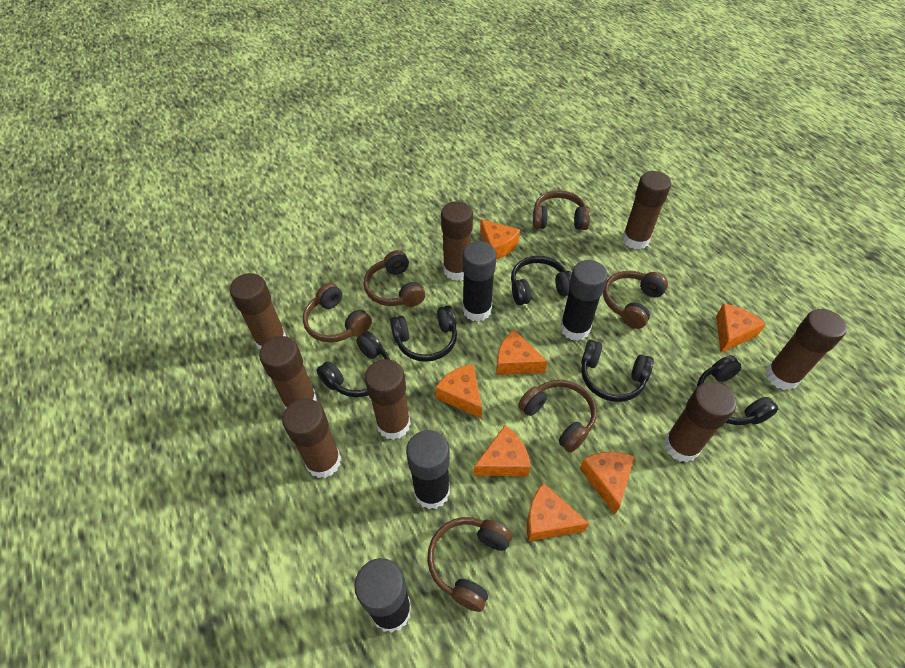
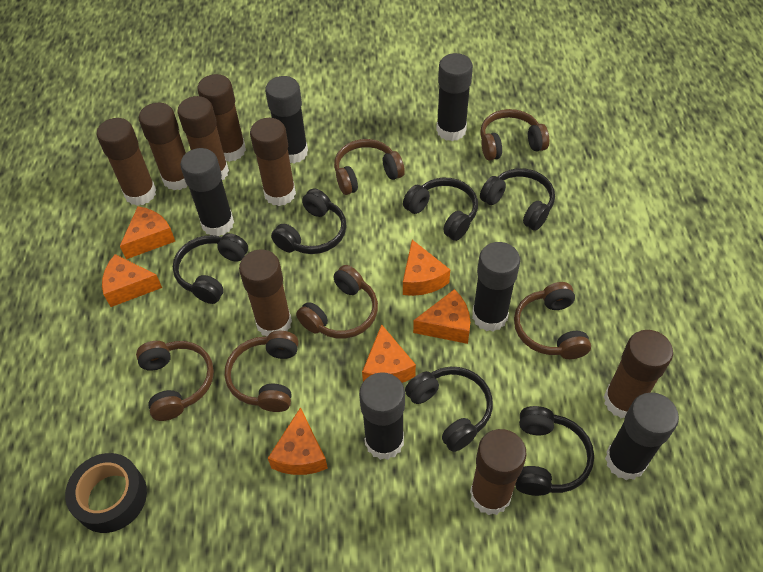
black glue stick: [355,558,412,633] [406,430,450,509] [462,241,497,322] [560,260,608,341] = 4 -> [180,148,234,236] [265,76,308,164] [359,372,405,460] [436,53,473,141] [472,242,520,332] [605,392,679,480] = 6
black headphones: [316,331,390,397] [390,305,457,362] [511,256,572,305] [581,340,654,402] [697,355,778,425] = 5 -> [173,233,248,304] [271,189,346,254] [403,177,478,241] [405,367,493,452] [480,168,555,231] [515,406,594,496] = 6
black tape: none = 0 -> [65,453,147,533] = 1
orange cheese: [435,364,482,418] [474,425,531,476] [480,219,520,259] [497,330,548,375] [527,483,589,541] [580,452,635,515] [716,303,766,353] = 7 -> [102,254,162,307] [120,206,175,259] [268,407,328,475] [362,324,416,383] [403,240,450,296] [413,289,470,344] = 6

